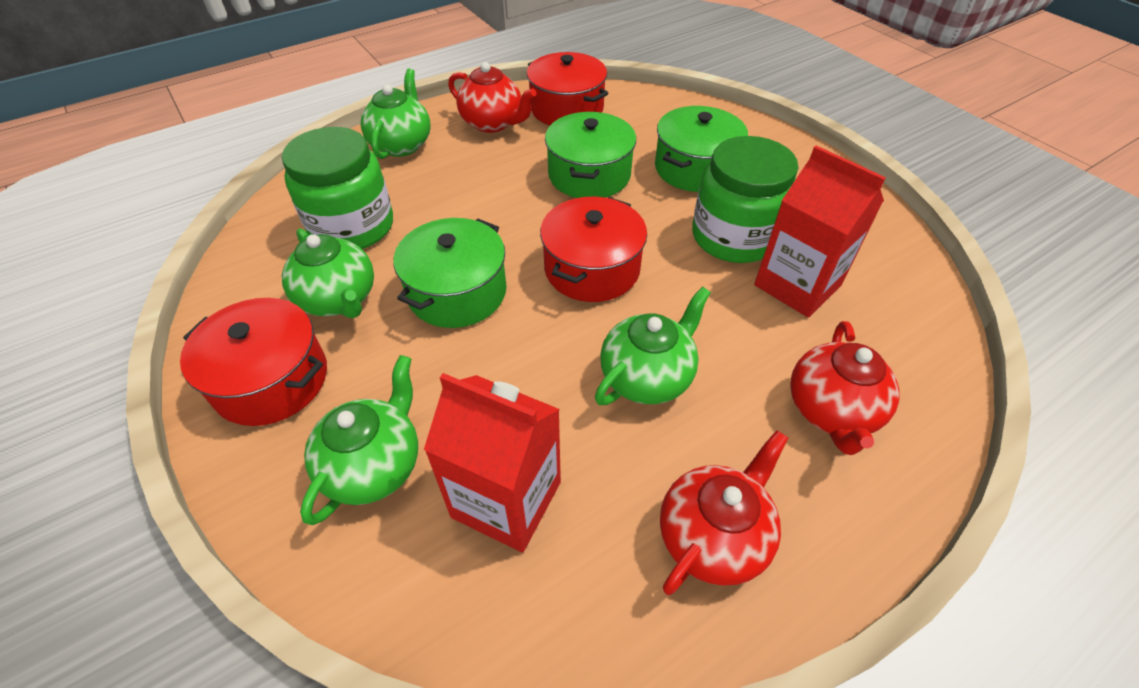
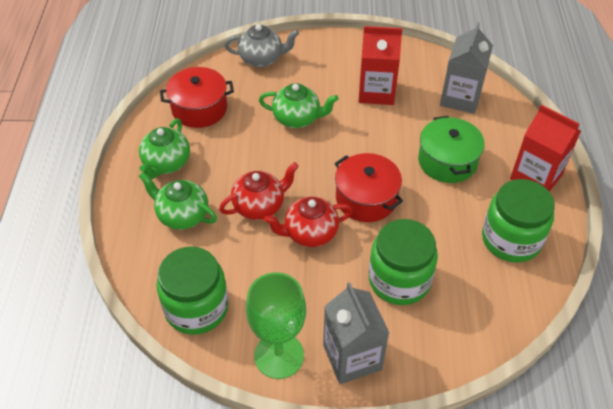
green goblet: none = 0 -> [246,272,306,379] = 1
green jar: [282,127,393,249] [692,136,799,263] = 2 -> [156,247,229,335] [369,219,438,305] [482,179,555,263] = 3
green pot: [394,218,507,328] [545,112,636,198] [655,106,748,192] = 3 -> [418,116,485,183] = 1
green teapot: [282,229,374,318] [300,355,418,525] [361,68,430,159] [595,287,711,405] = 4 -> [139,118,190,179] [139,172,217,230] [259,83,339,128] = 3
grey carton: none = 0 -> [323,282,389,384] [440,22,493,114] = 2
grey teapot: none = 0 -> [224,24,299,67] = 1
red pot: [180,298,327,426] [527,52,608,125] [540,197,647,302] = 3 -> [160,67,234,128] [335,153,403,222] = 2
red teapot: [448,62,537,133] [660,430,788,595] [790,321,900,455] = 3 -> [219,162,299,220] [264,196,353,247] = 2

